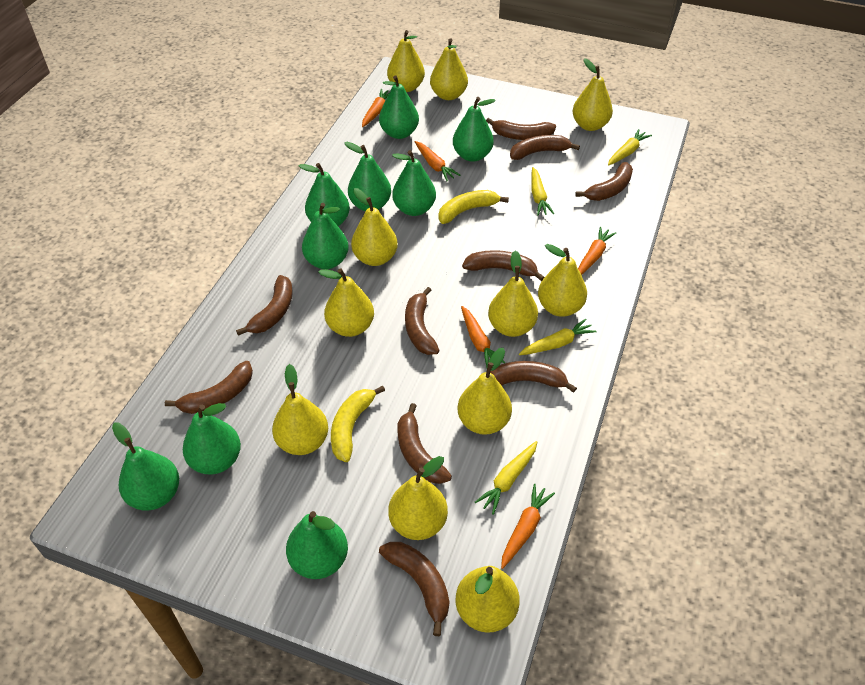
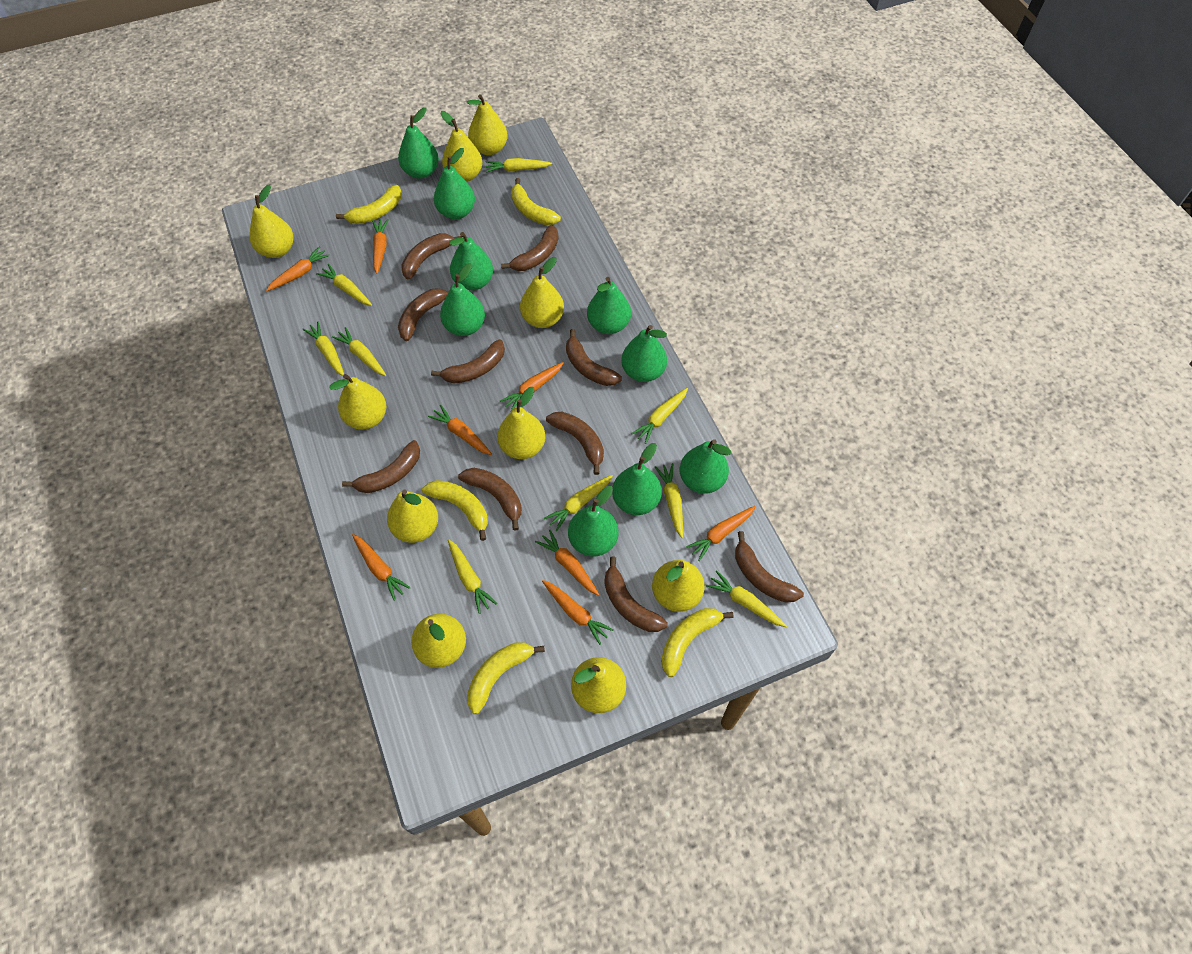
orange carrot: [362,89,389,127] [415,141,460,181] [461,306,505,367] [501,483,555,569] [578,227,617,275] = 5 -> [266,246,330,291] [352,534,411,601] [372,219,388,274] [428,405,492,455] [500,362,564,412] [535,530,600,596] [542,580,614,645] [686,506,756,561] = 8
yellow banana: [331,385,385,462] [438,190,509,224] = 2 -> [336,185,402,224] [422,480,488,541] [467,642,545,714] [511,178,561,225] [661,608,734,677] = 5
yellow carrot: [475,441,537,515] [519,319,597,355] [532,167,554,215] [608,129,652,166] = 4 -> [303,321,344,376] [316,264,372,306] [332,327,386,376] [448,539,497,614] [485,158,552,173] [544,475,613,531] [631,388,688,444] [655,463,683,538] [706,570,787,627] = 9
yellow pear: [272,364,328,455] [318,268,374,337] [351,188,398,266] [387,30,425,92] [388,456,448,540] [430,38,468,100] [456,566,520,633] [458,348,512,435] [488,251,538,337] [538,244,587,317] [573,59,613,131] = 11 -> [250,185,294,258] [329,374,386,429] [387,489,438,543] [411,614,466,668] [441,111,482,182] [467,94,508,155] [497,387,546,459] [520,257,564,328] [571,657,626,713] [652,560,705,612] = 10

